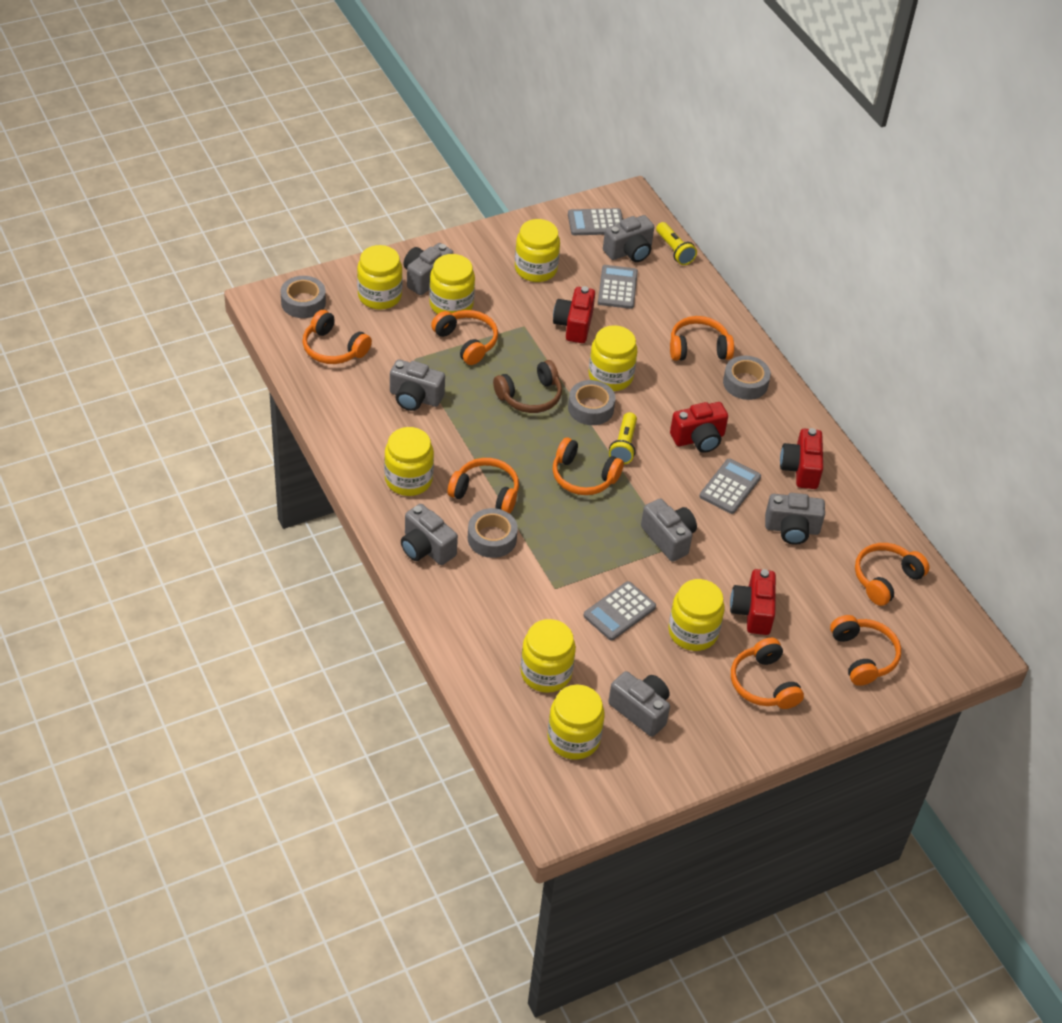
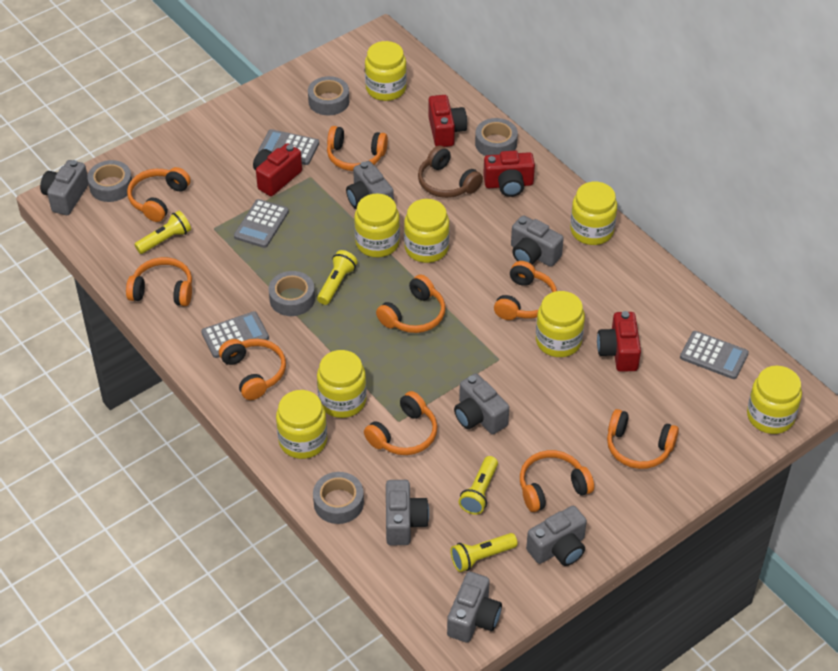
grey tape: [281,276,326,318] [468,508,518,558] [568,380,616,425] [723,356,771,400] = 4 -> [87,160,132,202] [268,271,315,316] [308,76,349,115] [313,472,364,524] [475,118,518,156] = 5
orange headphones: [302,310,372,364] [431,310,498,365] [448,458,519,514] [553,438,624,495] [670,316,734,361] [731,638,804,709] [830,615,901,686] [855,543,930,606] = 8 -> [126,257,192,306] [127,167,191,222] [219,339,286,400] [327,126,388,171] [364,391,437,455] [376,275,446,333] [494,261,557,320] [520,450,594,512] [607,409,679,469] = 9
yellow flashlight: [609,412,637,464] [656,222,697,265] = 2 -> [134,211,191,254] [317,250,358,305] [450,533,518,572] [459,456,498,515] = 4

